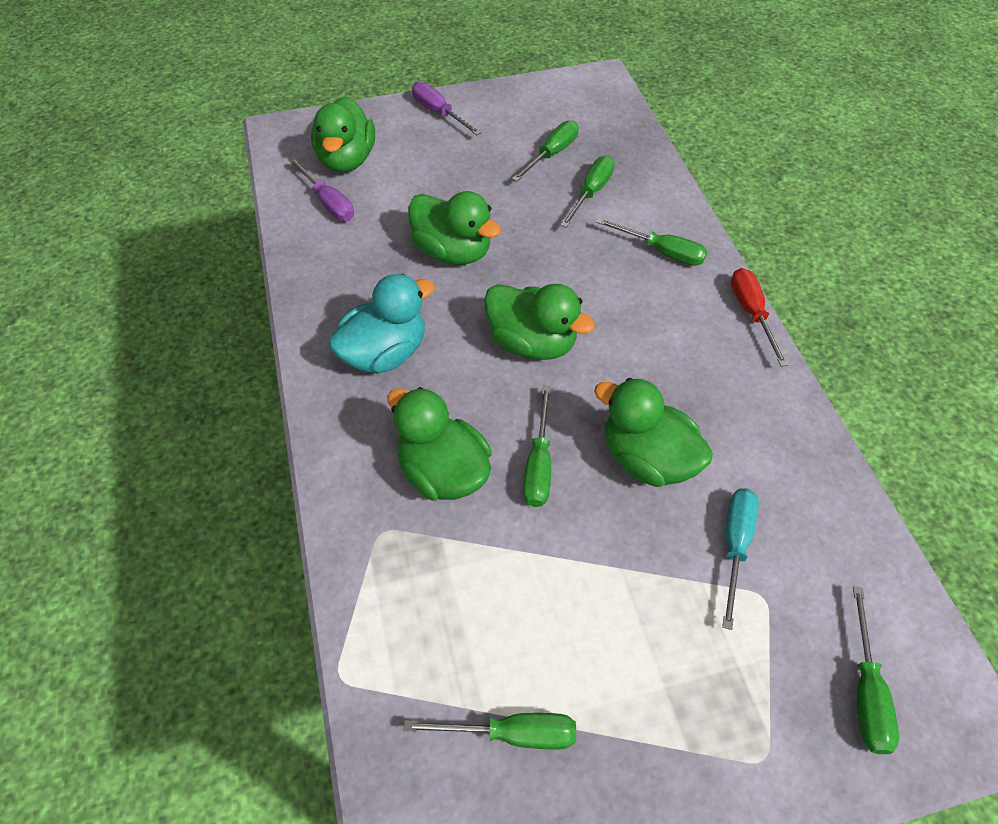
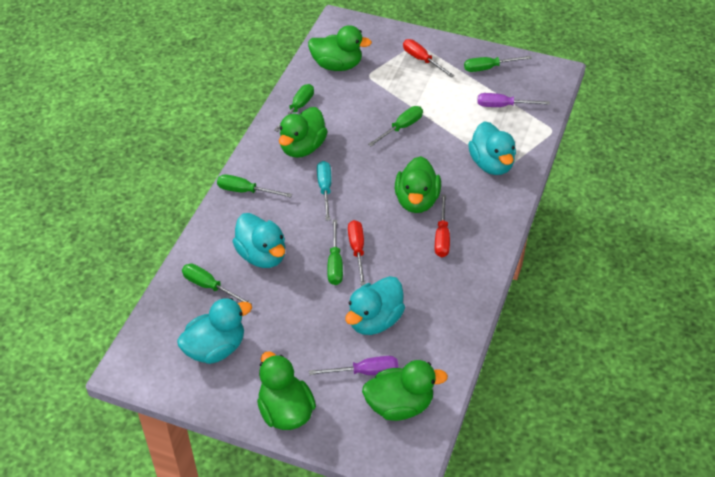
red screwdriver: [731,268,788,367] = 1 -> [348,220,366,286] [403,39,454,78] [435,195,450,257] = 3
turquoise duck: [328,274,435,373] = 1 -> [177,298,252,364] [232,213,286,268] [345,276,405,335] [468,121,516,175] = 4

